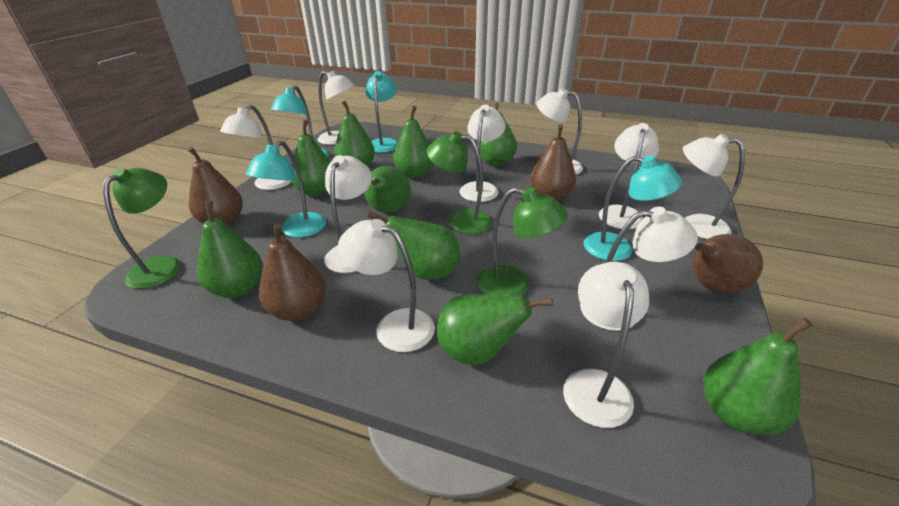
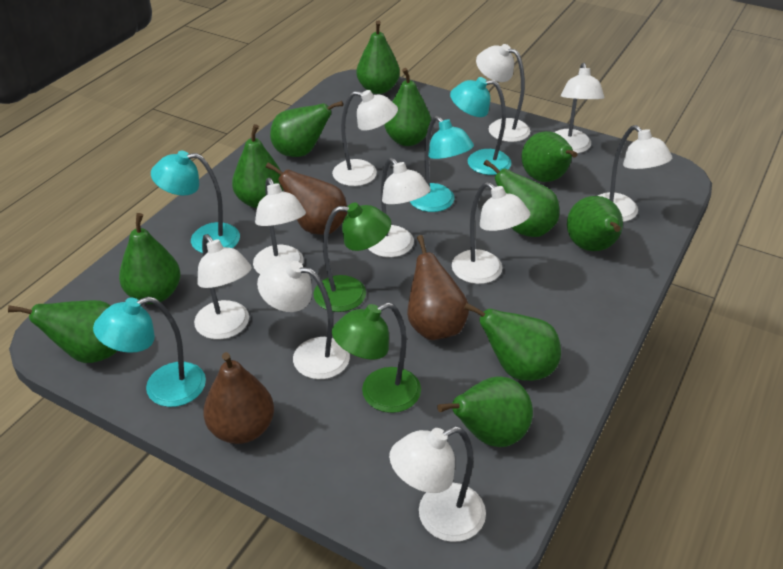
brown pear: [187,147,243,226] [259,223,326,321] [530,124,576,201] [692,234,763,294] = 4 -> [203,352,274,444] [266,162,347,235] [407,235,469,340] = 3
green lamp: [103,168,181,289] [426,131,492,234] [477,187,568,296] = 3 -> [314,203,391,312] [332,302,421,413] = 2
green pear: [197,201,263,298] [291,120,331,197] [334,100,375,166] [364,166,411,213] [368,212,460,280] [393,106,434,179] [437,294,553,365] [480,103,517,166] [703,318,813,435] = 9 -> [8,300,117,363] [119,213,181,304] [232,124,283,208] [270,101,343,157] [356,21,400,94] [384,68,431,146] [437,376,533,447] [464,303,561,381] [484,159,559,237] [521,131,578,182] [567,196,623,251] = 11

